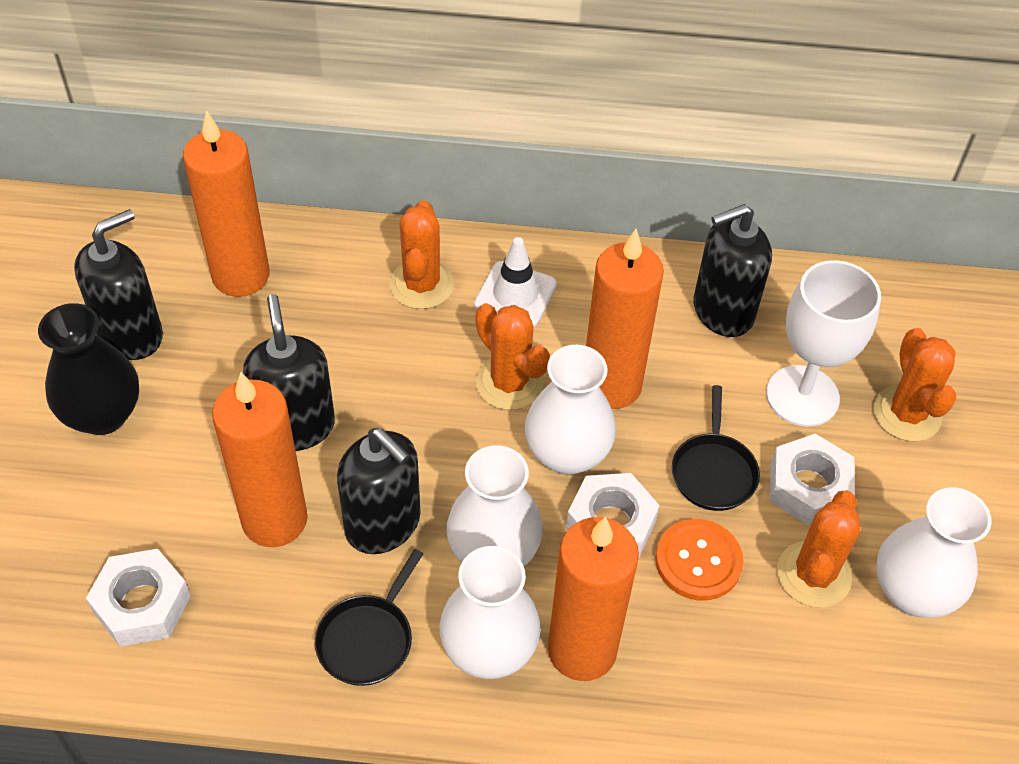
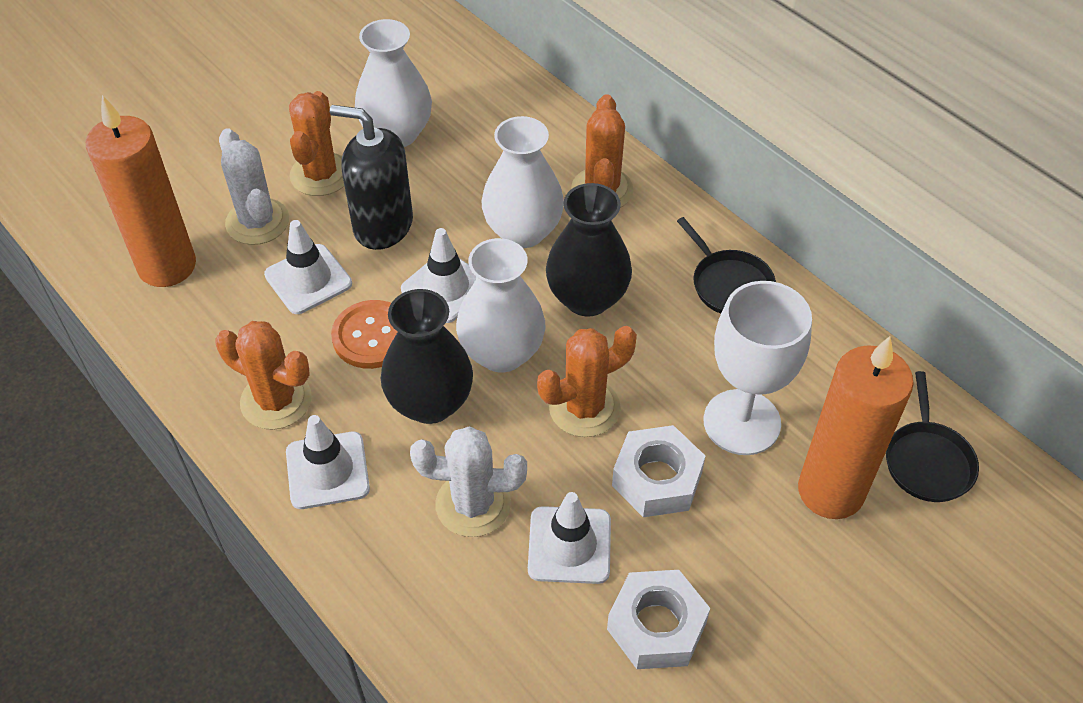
black soap dispenser: [74,209,163,360] [243,294,335,451] [337,428,421,554] [694,204,772,337] = 4 -> [330,105,413,250] = 1
black vase: [38,303,139,435] = 1 -> [381,289,473,424] [546,183,632,317] = 2
orange candle: [183,110,270,297] [212,372,308,547] [548,517,639,681] [586,229,664,409] = 4 -> [86,95,196,287] [798,336,914,519] = 2
white cactus: none = 0 -> [219,128,289,245] [410,426,527,537] = 2
white nut: [86,549,191,647] [566,473,660,557] [770,434,855,525] = 3 -> [607,570,710,669] [612,425,705,517] = 2
white traffic cone: [474,237,557,327] = 1 -> [264,220,352,314] [286,415,370,509] [401,228,477,323] [528,492,611,584] = 4
white vase: [439,546,541,679] [446,445,543,566] [525,345,616,475] [876,487,992,618] = 4 -> [355,19,432,147] [456,238,545,373] [482,116,564,248] = 3

